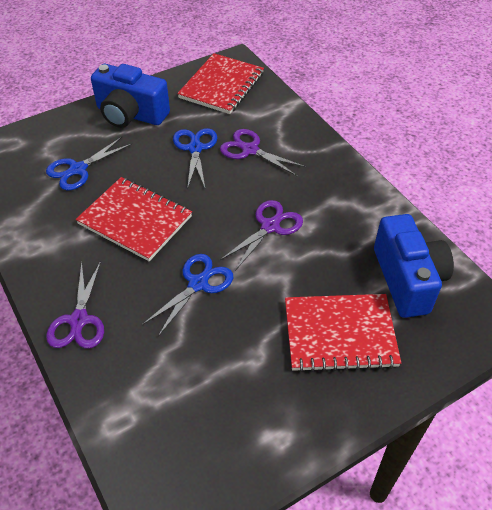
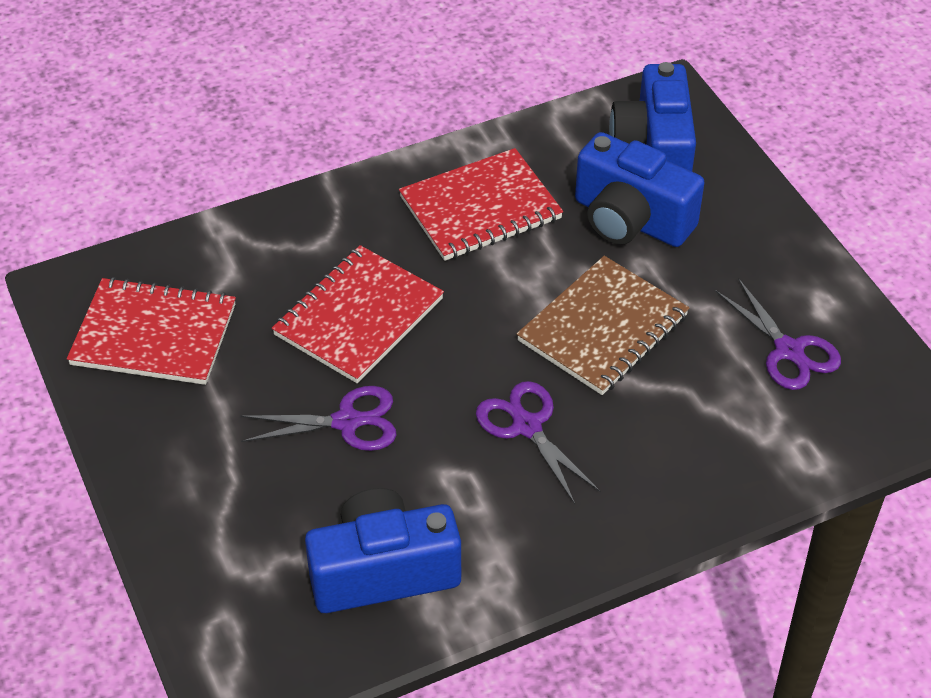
blue camera: [91,64,170,128] [374,214,454,318] = 2 -> [305,488,461,613] [575,132,705,247] [609,62,696,171] = 3
blue scissors: [46,137,132,190] [142,254,233,337] [173,128,217,189] = 3 -> none = 0
brown notebook: none = 0 -> [517,256,689,395] = 1

